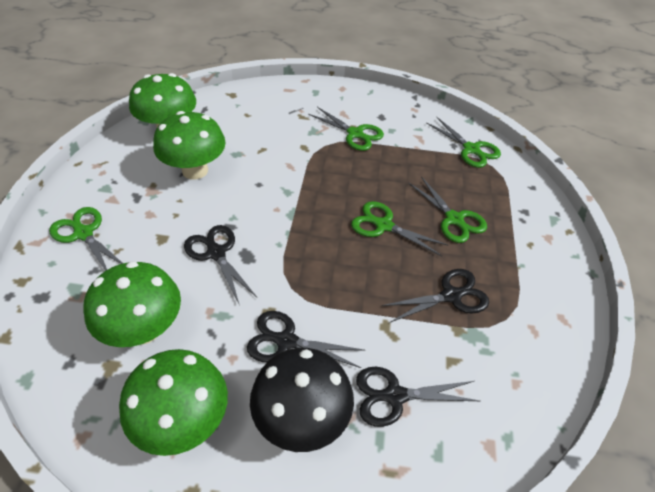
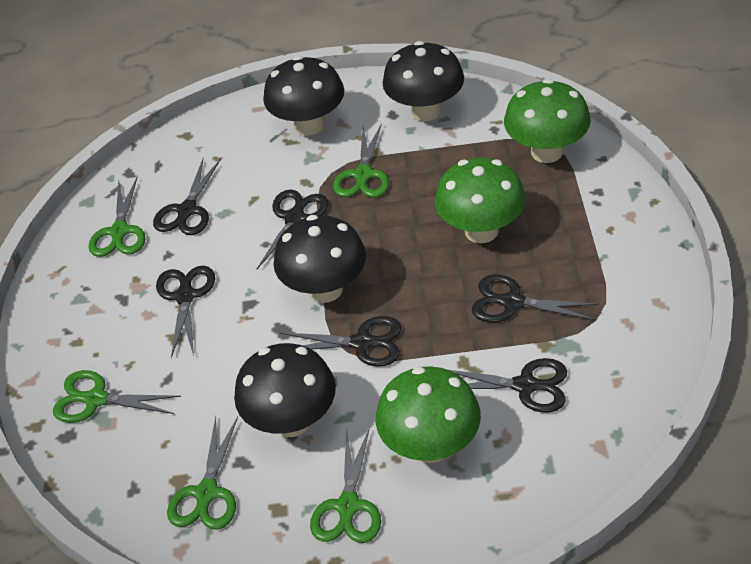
black mushroom: [250,348,354,452] = 1 -> [234,343,336,437] [263,56,344,136] [273,215,366,303] [382,41,464,121] = 4
black scissors: [184,225,257,304] [247,311,365,368] [356,367,479,427] [382,269,489,323] = 4 -> [153,159,221,235] [156,266,215,358] [257,189,328,269] [280,316,402,367] [450,358,567,413] [472,274,599,323] = 6
green mushroom: [84,261,181,347] [119,349,228,456] [129,73,196,128] [153,111,226,180] = 4 -> [376,366,481,463] [435,157,526,243] [504,79,591,163] = 3

